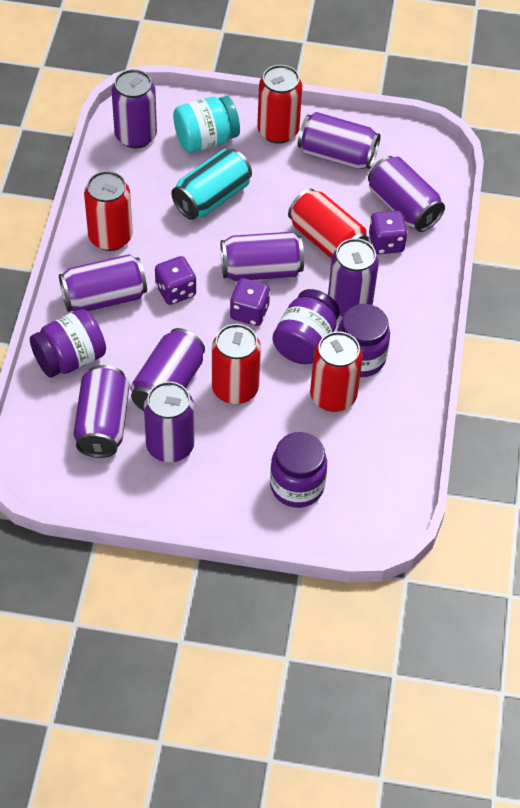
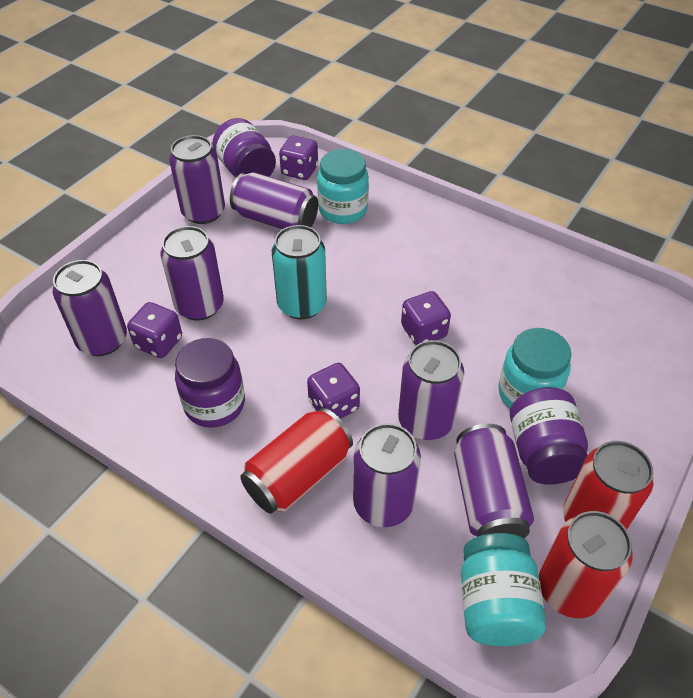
purple can: [59,254,147,312] [73,365,130,458] [112,69,157,148] [131,328,205,411] [144,381,195,463] [221,232,304,281] [298,112,380,170] [328,238,379,317] [368,156,445,232] = 9 -> [53,260,127,356] [160,226,224,321] [169,135,225,224] [230,172,318,229] [353,423,421,527] [398,340,464,440] [454,424,534,538] = 7
purple dice: [155,256,196,305] [230,278,270,326] [369,211,408,254] = 3 -> [127,302,182,358] [279,136,318,180] [307,363,360,419] [401,291,451,345] = 4
purple jar: [30,309,106,378] [270,432,327,508] [272,289,340,364] [337,304,390,377] = 4 -> [175,338,245,428] [213,118,276,178] [510,387,588,485] = 3
red can: [84,171,133,251] [212,324,261,404] [257,65,302,144] [288,189,369,259] [310,331,363,412] = 5 -> [240,408,353,514] [539,511,632,618] [563,441,654,529] = 3
turquoise jar: [173,96,240,153] = 1 -> [317,149,369,224] [461,533,546,646] [498,328,571,409] = 3

